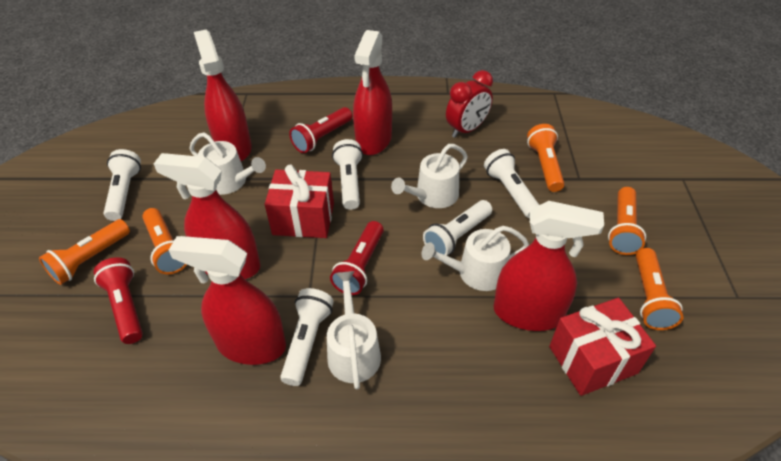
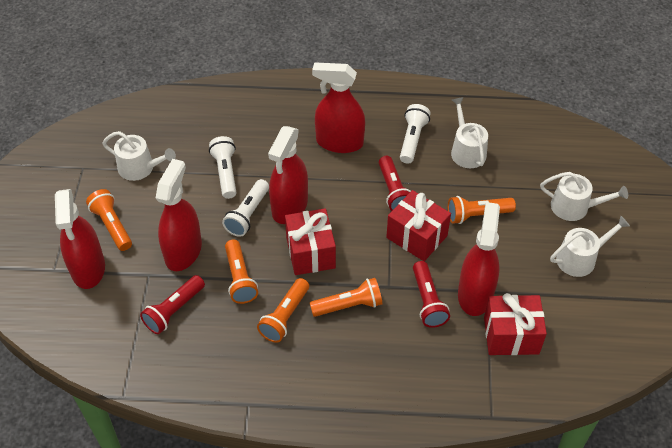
red clock: [446,70,493,138] = 1 -> none = 0
red gift: [265,164,334,238] [549,298,656,396] = 2 -> [285,208,336,275] [386,190,451,261] [484,293,547,355] = 3
white flashlight: [104,149,141,221] [280,288,334,386] [332,139,363,210] [423,200,492,256] [484,149,539,218] = 5 -> [209,136,236,199] [222,179,269,237] [400,104,431,164] = 3

